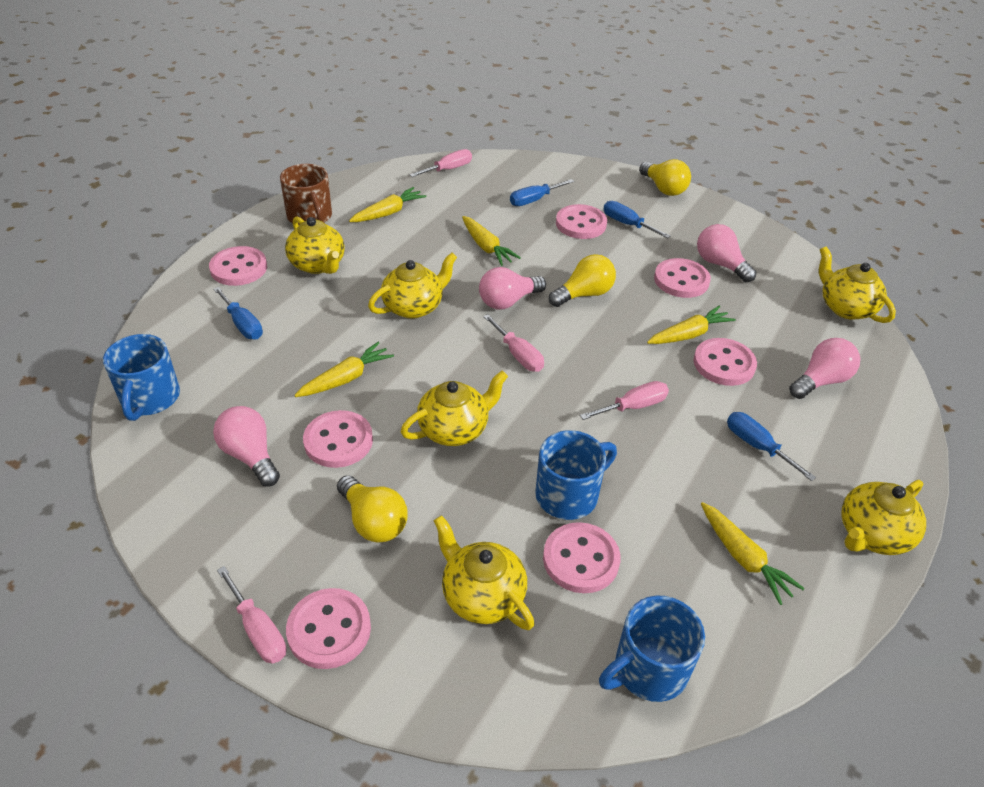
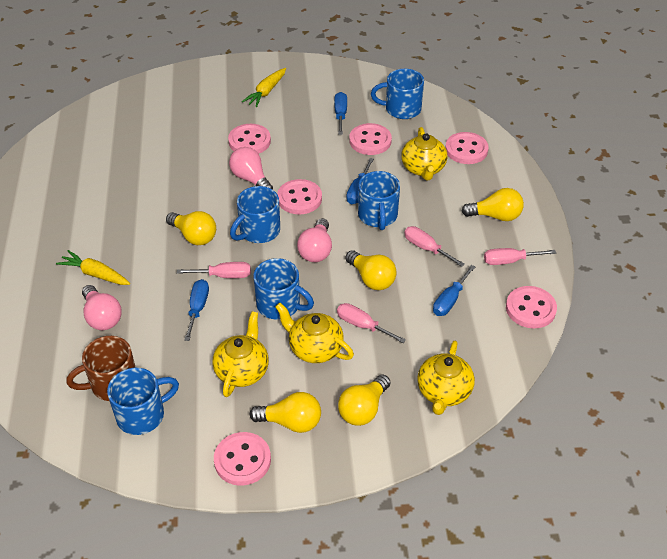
blue mug: [103,334,180,421] [535,430,617,520] [599,595,705,702] = 3 -> [107,368,179,435] [230,186,280,243] [253,258,314,320] [358,171,400,230] [371,69,424,119] = 5
pink button: [209,246,267,286] [286,588,371,669] [303,410,373,468] [543,522,620,593] [556,204,607,239] [654,258,711,298] [693,338,757,386] = 7 -> [214,432,271,486] [228,124,271,154] [277,179,322,214] [349,123,392,155] [445,132,489,164] [506,286,557,328] = 6
pink light bulb: [213,406,280,486] [479,267,546,310] [697,224,756,282] [789,338,860,399] = 4 -> [82,285,122,330] [229,147,273,190] [297,218,332,262] = 3
yellow carrot: [294,342,394,397] [349,187,427,222] [462,216,521,266] [647,306,736,344] [701,502,805,605] = 5 -> [56,250,130,285] [242,68,286,107] = 2
yellow light bulb: [337,475,408,543] [549,254,616,307] [639,159,691,196] = 3 -> [166,211,216,245] [249,392,321,433] [338,374,390,426] [345,250,397,290] [462,188,524,221] = 5
yellow teapot: [285,216,345,274] [368,253,457,319] [401,370,508,446] [434,515,535,630] [819,246,896,323] [841,480,926,555] = 6 -> [213,311,269,397] [275,303,354,363] [401,127,447,180] [417,340,475,415] = 4

